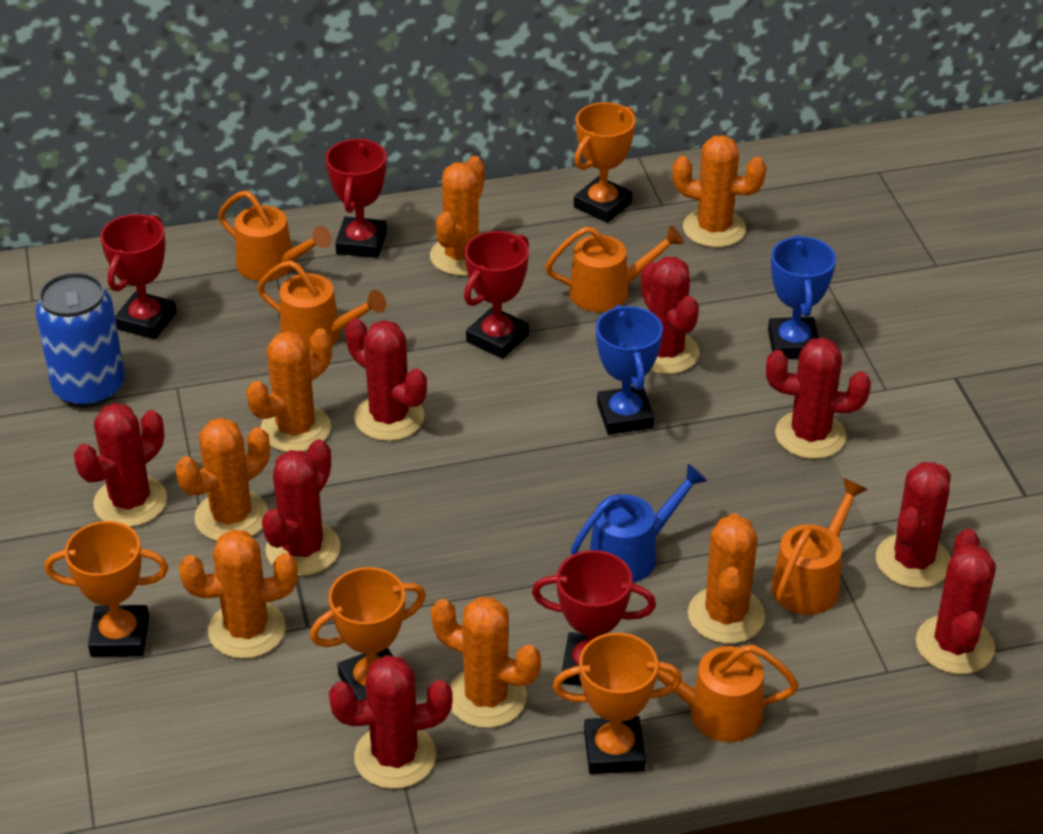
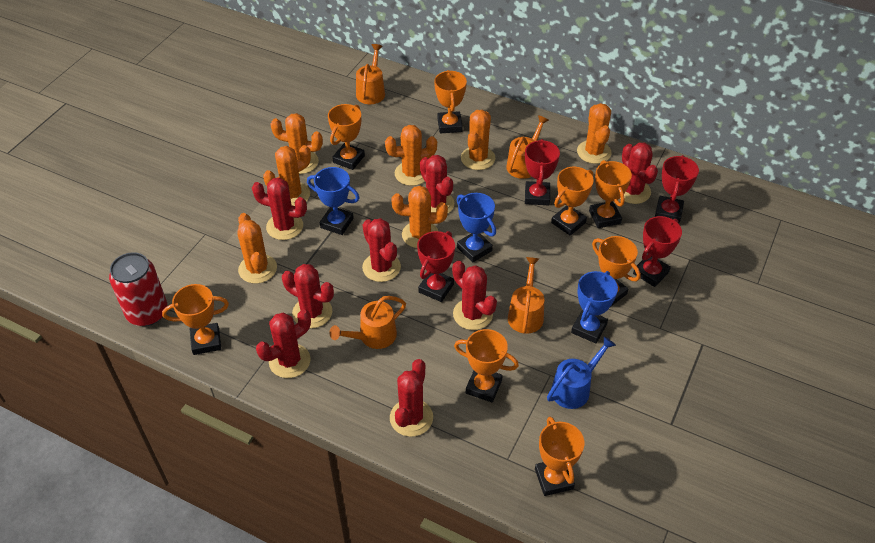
blue can: [36,272,125,408] = 1 -> none = 0
blue trophy: [596,305,663,435] [768,235,836,359] = 2 -> [307,167,359,235] [457,193,496,262] [571,271,618,343] = 3
orange trophy: [45,521,168,657] [310,567,426,700] [553,633,682,774] [574,102,635,223] = 4 -> [162,284,229,355] [328,104,365,170] [434,70,467,133] [454,329,519,402] [535,417,584,496] [551,167,594,236] [589,160,632,228] [592,236,641,306] = 8
orange watering can: [218,190,332,281] [257,260,386,352] [545,225,684,312] [657,645,799,742] [771,478,867,615] = 5 -> [329,296,406,349] [356,44,385,104] [506,115,549,179] [508,257,544,334] = 4
red can: none = 0 -> [109,252,168,326] = 1

